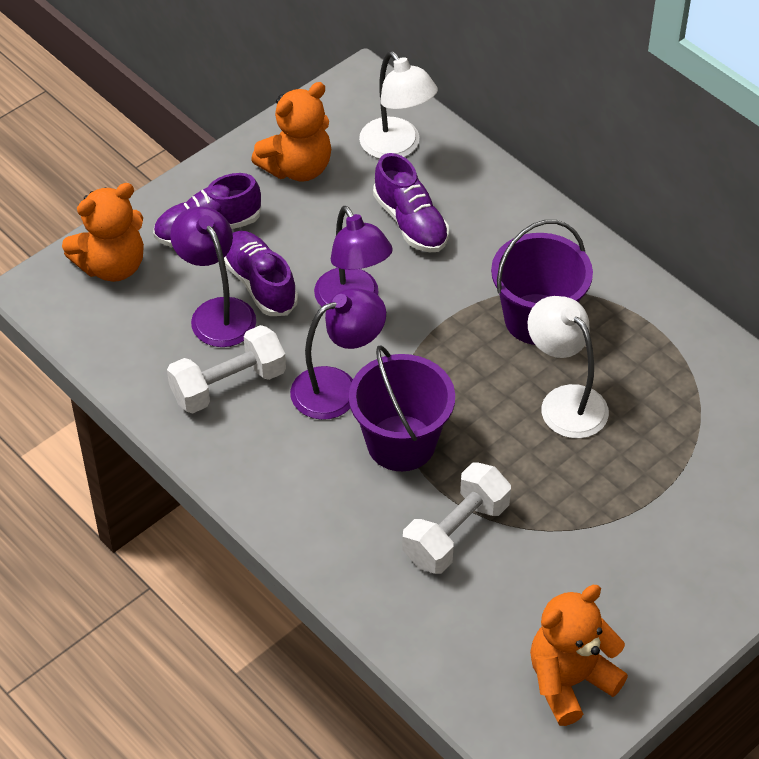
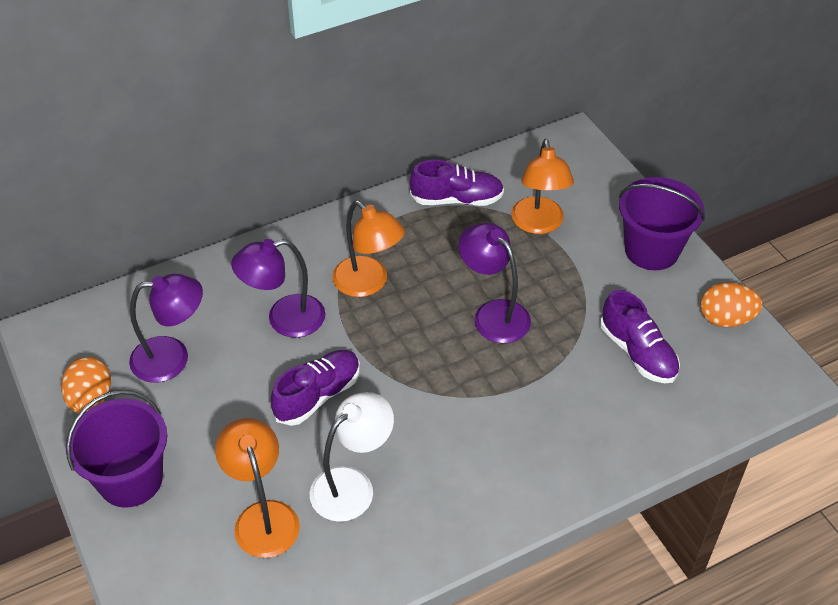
orange egg: none = 0 -> [61,357,111,414] [700,282,762,327] = 2
orange lamp: none = 0 -> [215,418,300,558] [332,200,405,297] [511,139,574,234] = 3
orange teddy bear: [62,183,144,282] [251,82,331,182] [530,585,628,726] = 3 -> none = 0
white dumbbell: [167,325,286,413] [402,463,511,574] = 2 -> none = 0
white lamp: [359,51,438,159] [528,296,609,438] = 2 -> [310,392,394,522] = 1

